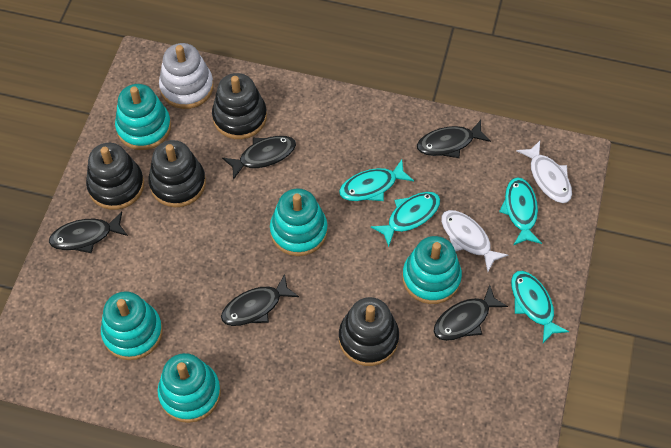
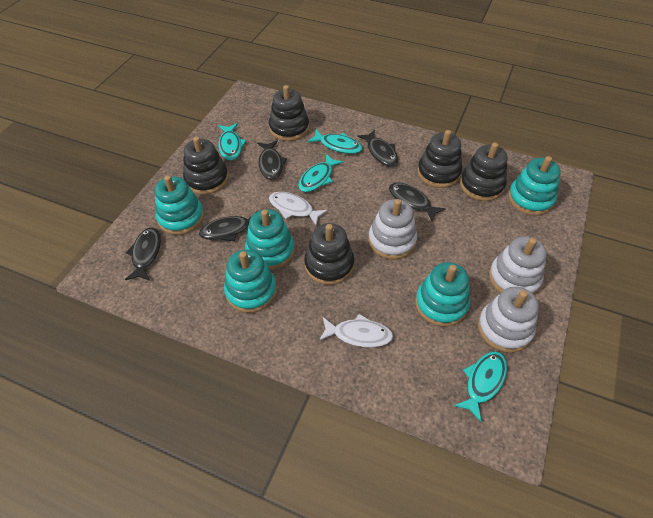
black stacking toy: [86,143,144,210] [149,140,206,207] [212,73,267,139] [339,297,399,366] = 4 -> [183,136,228,195] [269,85,309,141] [304,223,354,285] [417,130,462,188] [460,142,508,201] = 5
white stacking toy: [159,43,213,109] = 1 -> [368,199,417,260] [478,287,539,353] [489,236,547,295] = 3

